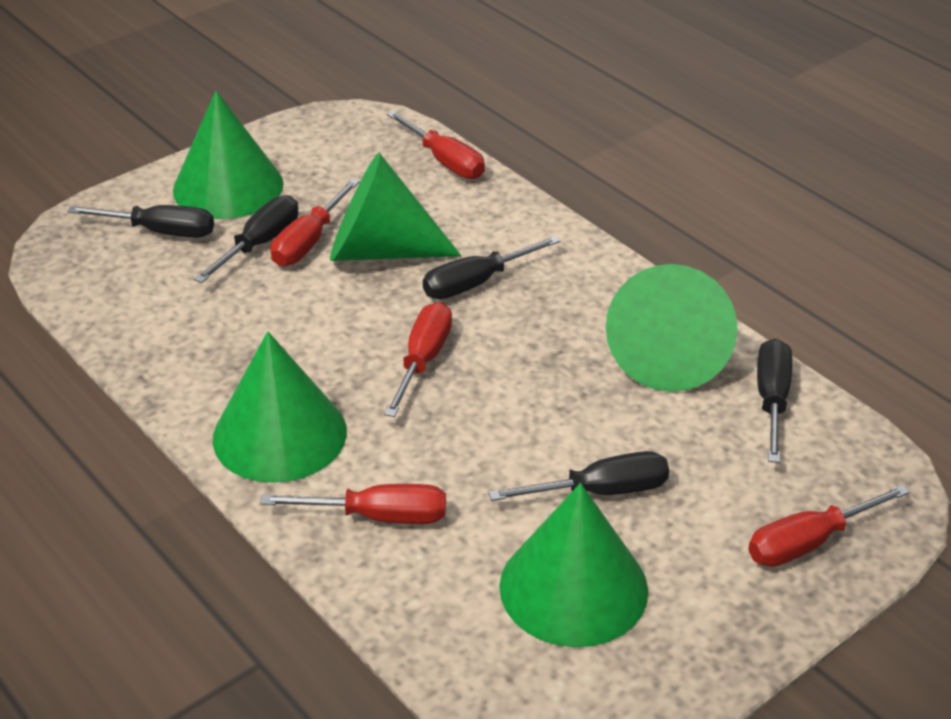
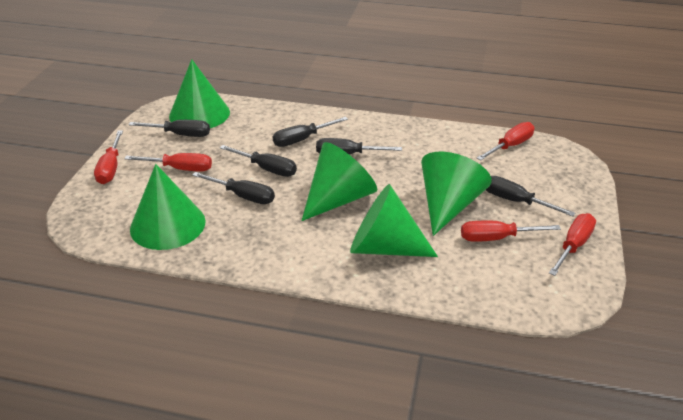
black screwdriver: [67,205,214,238] [194,195,298,283] [423,236,560,299] [488,451,669,501] [757,339,792,463] = 5 -> [128,120,210,137] [192,172,275,204] [220,145,297,177] [273,117,348,147] [316,138,402,155] [486,176,575,217] = 6

